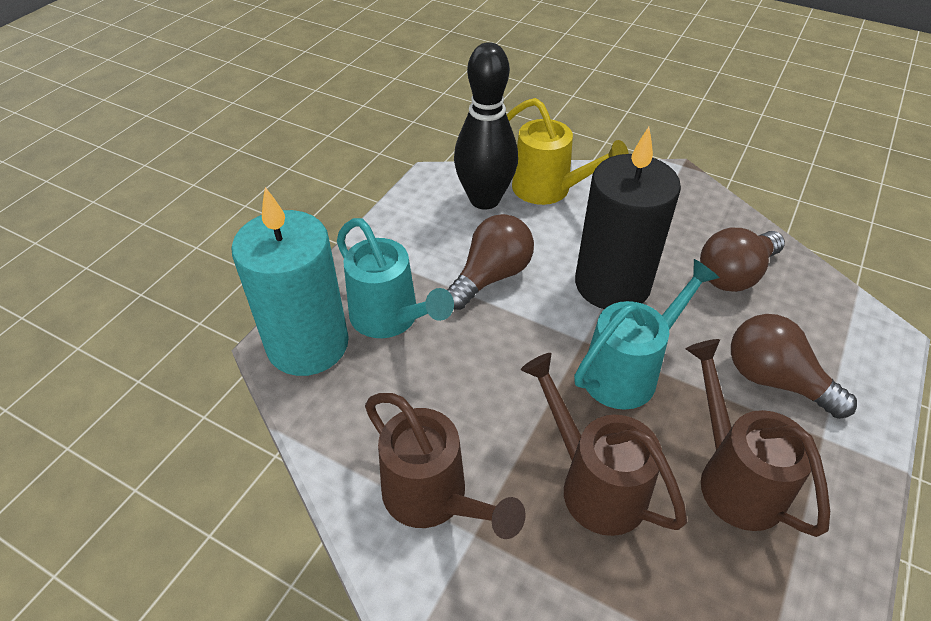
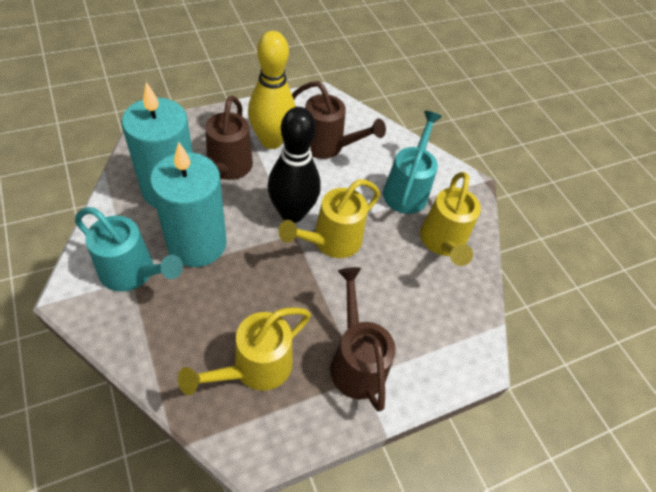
black candle: [575,127,681,309] = 1 -> none = 0
brown light bulb: [447,214,534,310] [700,228,785,292] [731,314,857,419] = 3 -> none = 0
turquoise candle: [231,187,349,376] = 1 -> [121,82,193,208] [150,142,227,267] = 2
yellow bowling pin: none = 0 -> [248,31,296,149] = 1
yellow watering can: [507,98,629,205] = 1 -> [178,307,311,395] [278,179,380,258] [420,172,481,266] = 3

